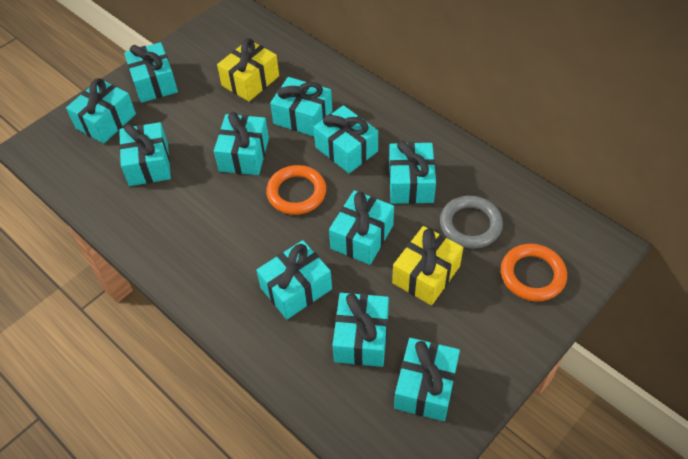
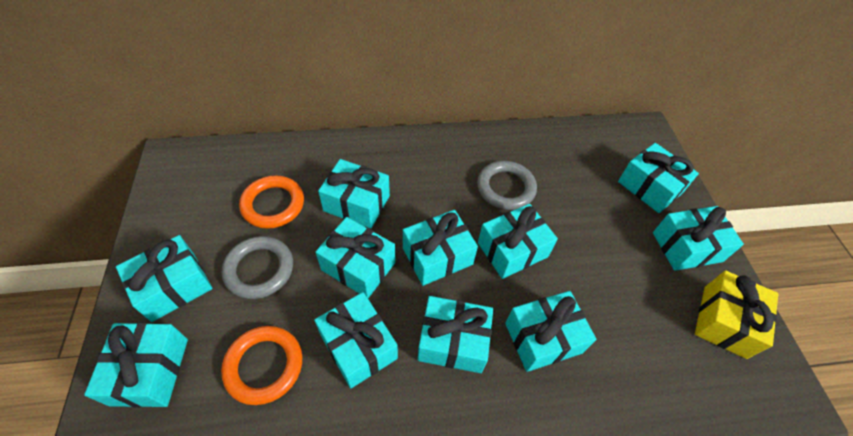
grey ring: [440,196,503,249] = 1 -> [222,236,293,299] [477,161,537,210] = 2
yellow gift: [217,38,279,102] [392,226,463,305] = 2 -> [695,270,778,359] = 1

